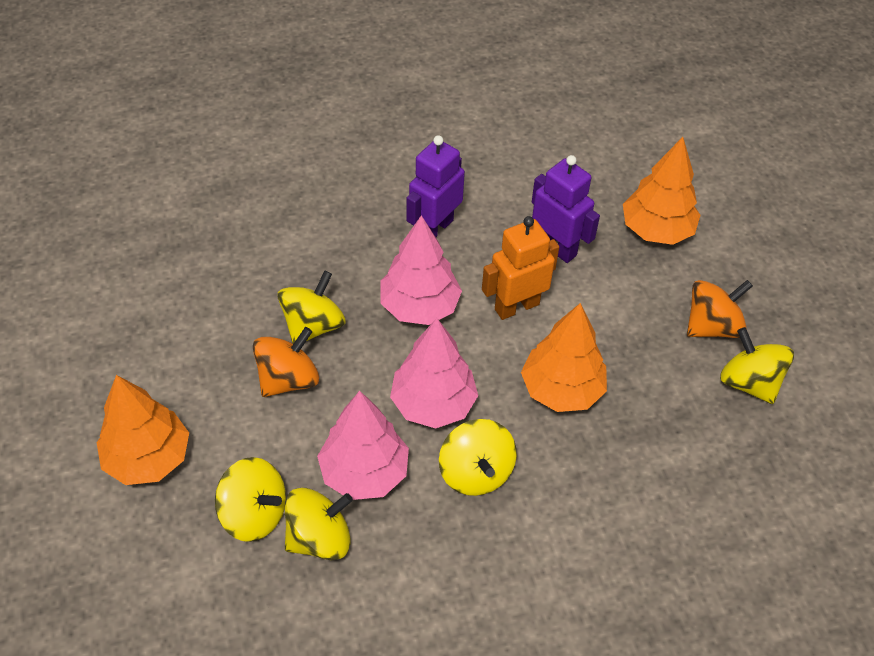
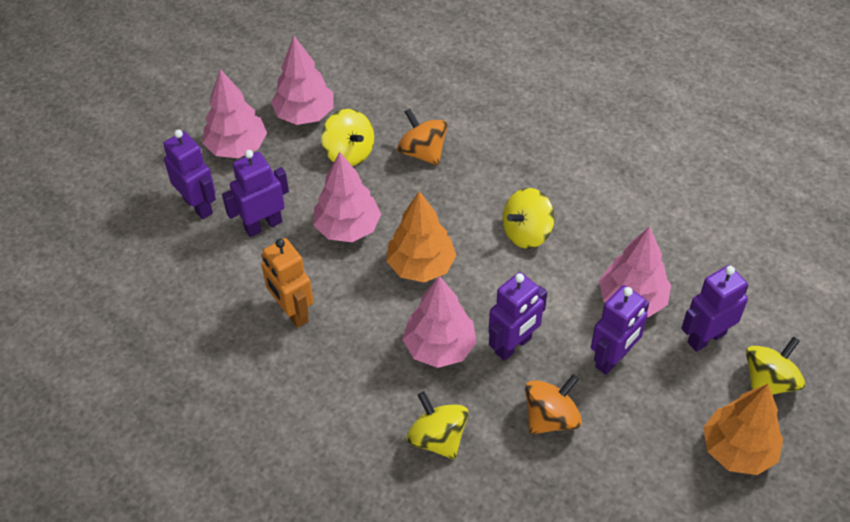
orange tree: [97,375,189,485] [521,303,607,412] [623,137,701,245] = 3 -> [386,191,457,282] [703,384,783,475] = 2
pink tree: [317,391,409,500] [380,215,462,325] [390,318,478,429] = 3 -> [202,69,267,158] [271,36,334,125] [313,152,381,242] [402,276,477,368] [599,226,671,317] = 5
purple robot: [406,135,465,237] [532,155,600,263] = 2 -> [163,130,216,219] [222,150,289,237] [489,272,547,361] [591,285,649,375] [681,265,749,352] = 5
yellow spinning top: [215,457,286,542] [277,271,346,344] [285,488,353,560] [439,419,517,496] [720,327,794,404] = 5 -> [321,109,374,166] [406,391,469,460] [502,188,555,249] [746,336,805,395] = 4

